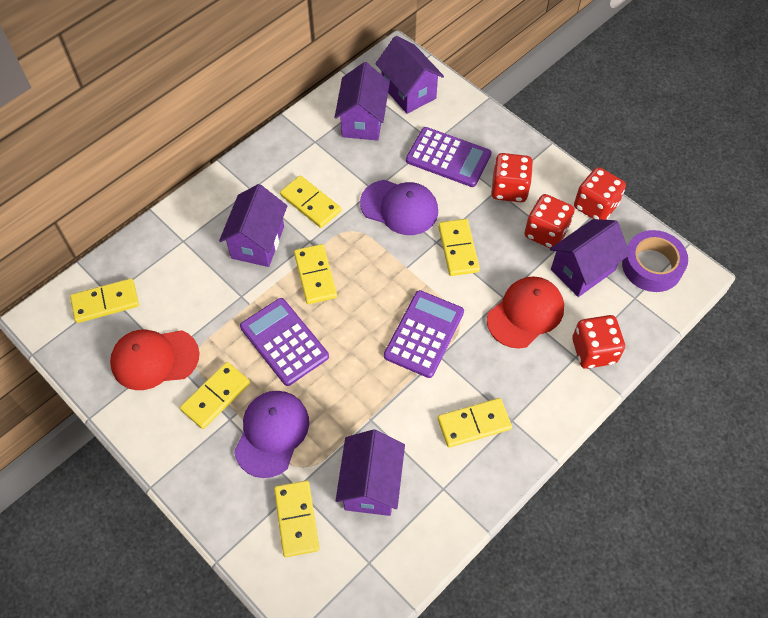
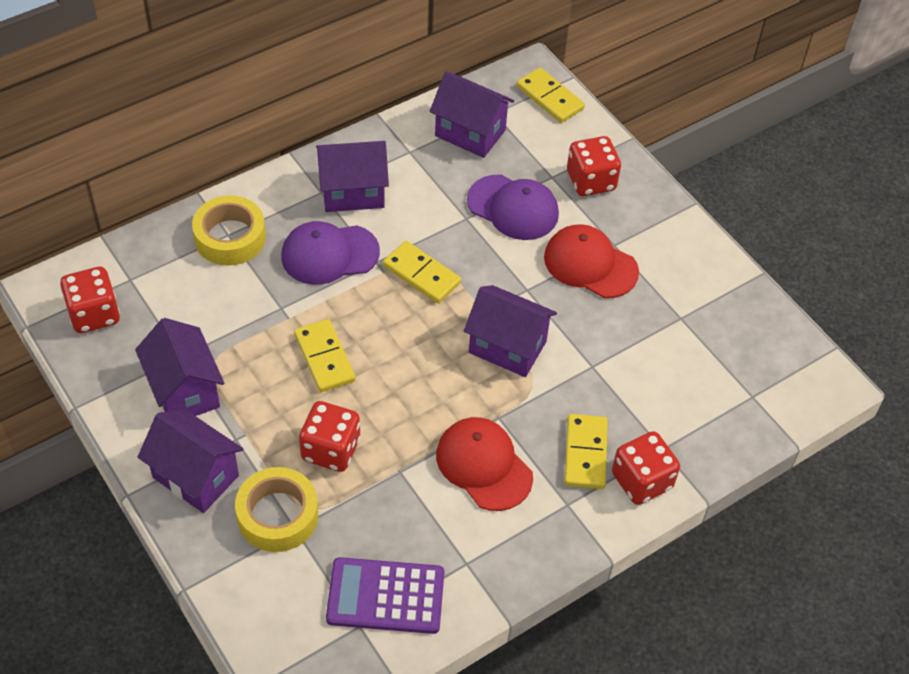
purple calculator: [240,298,329,386] [384,290,464,378] [406,127,491,187] = 3 -> [326,557,444,634] = 1
purple tape: [622,230,688,292] = 1 -> none = 0
yellow domino: [70,278,139,323] [180,362,250,429] [274,481,320,557] [280,175,341,228] [294,244,337,304] [438,219,480,276] [438,398,512,448] = 7 -> [294,319,356,392] [383,241,461,303] [517,68,585,123] [564,414,608,489] = 4
yellow tape: none = 0 -> [192,195,266,266] [235,467,318,552] = 2

